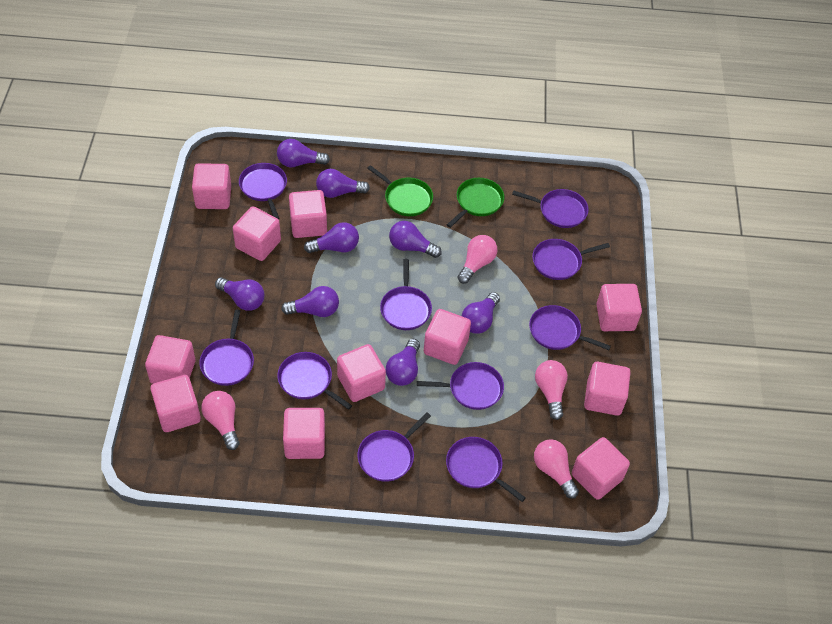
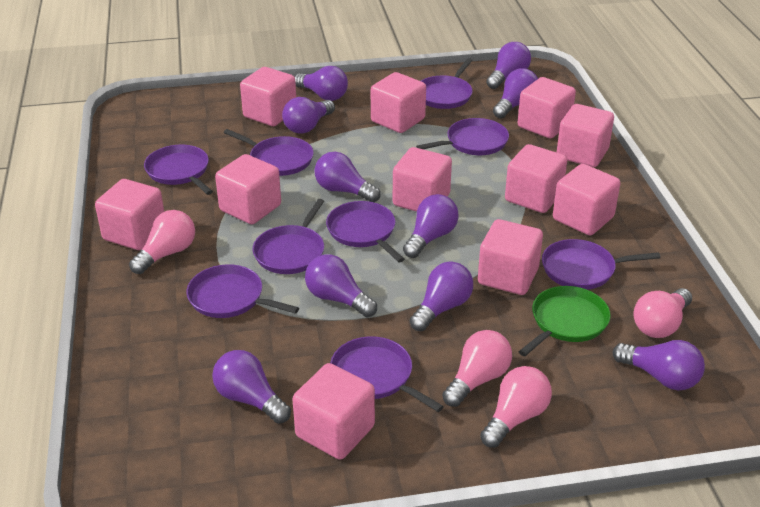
green pan: [367,165,433,216] [447,178,504,228] = 2 -> [519,286,611,356] = 1
purple light bulb: [215,277,264,311] [277,139,330,167] [281,286,339,317] [304,222,359,253] [316,169,370,198] [386,339,420,386] [389,221,442,258] [462,292,500,334] = 8 -> [212,350,291,424] [282,97,335,134] [295,66,348,101] [305,254,377,317] [315,152,380,202] [403,194,459,258] [410,262,473,331] [486,42,531,89] [493,68,538,118] [613,340,705,391] = 10
purple pan: [199,310,254,386] [239,163,287,219] [277,352,352,410] [358,413,431,482] [380,259,432,330] [417,362,504,410] [446,437,526,502] [512,189,589,228] [529,305,611,350] [532,239,610,280] = 10 -> [144,145,213,195] [187,264,299,318] [224,129,314,176] [253,199,324,274] [326,201,404,263] [330,336,444,412] [416,118,509,155] [421,58,473,109] [542,239,661,290] = 9

